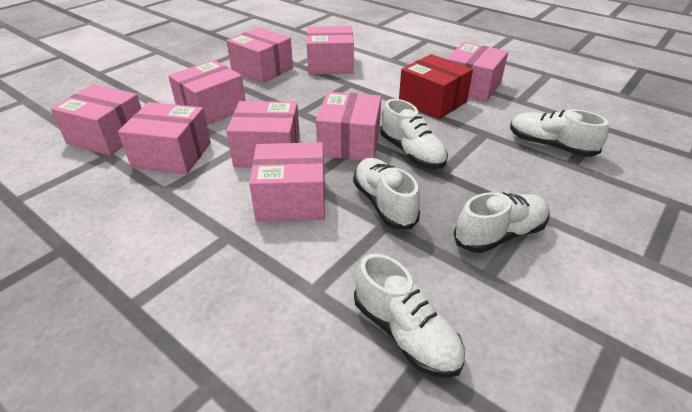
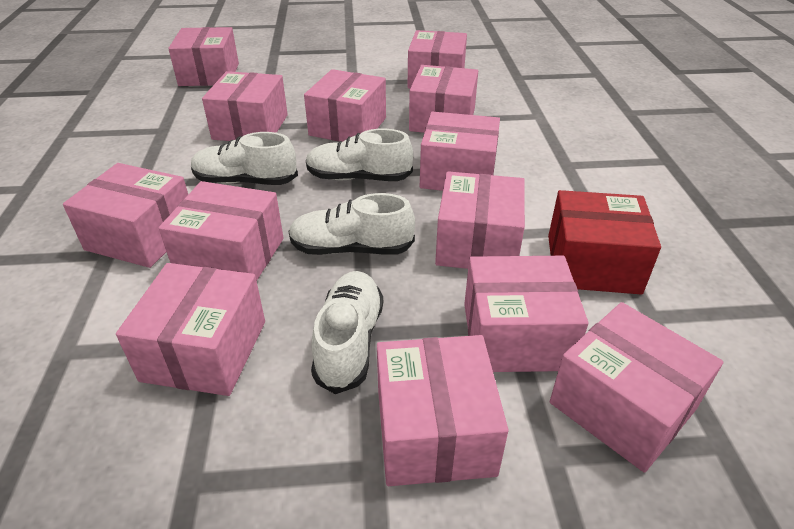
pink box: [51,84,141,156] [118,102,211,175] [168,60,246,125] [226,27,293,83] [226,101,300,168] [249,142,325,222] [307,26,354,74] [316,92,381,160] [446,42,508,102] = 9 -> [63,163,188,268] [116,263,265,396] [159,181,284,281] [168,27,239,86] [202,71,288,141] [304,69,386,142] [377,335,509,486] [408,30,467,89] [409,65,478,133] [420,112,500,191] [435,171,525,269] [464,256,588,372] [550,302,723,472] = 13
white shoe: [353,158,420,230] [354,254,465,378] [380,99,448,169] [454,192,550,253] [510,110,608,157] = 5 -> [191,132,298,185] [289,193,415,255] [306,129,413,181] [311,271,383,394] = 4

